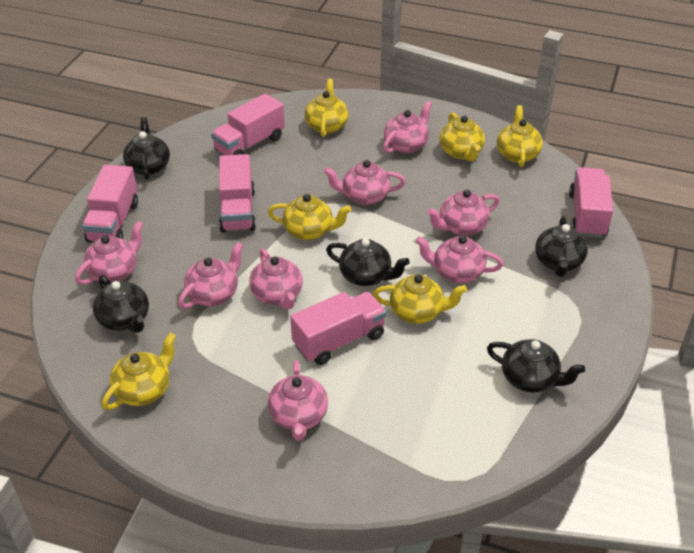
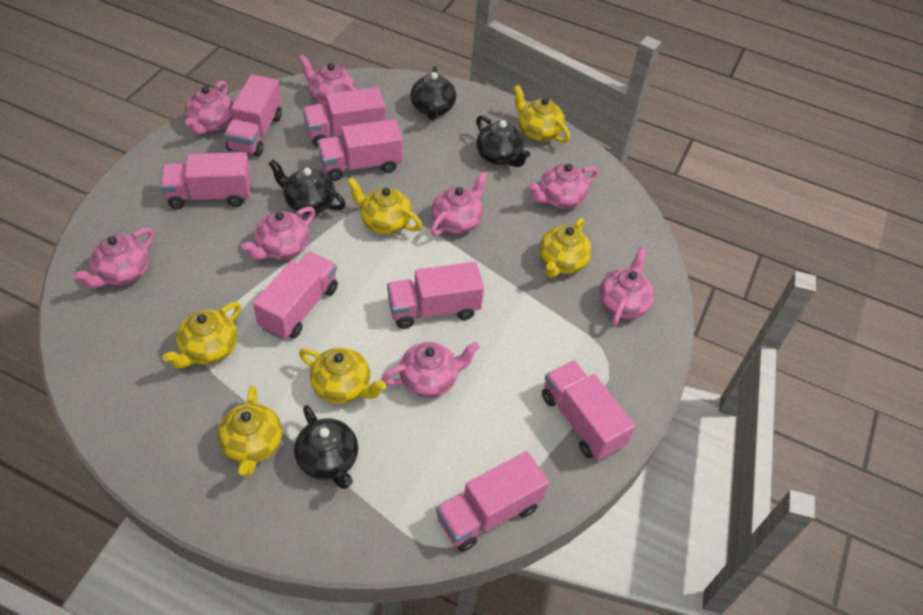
black teapot: [93,275,149,333] [123,117,170,180] [326,238,410,286] [487,339,585,393] [535,216,588,277] = 5 -> [269,160,346,214] [294,405,358,489] [410,66,456,120] [476,115,530,167] = 4
pink truck: [82,165,138,242] [211,93,285,155] [219,154,256,233] [290,292,386,365] [569,167,613,238] = 5 -> [160,152,251,209] [224,75,282,156] [253,252,338,340] [303,87,386,147] [317,119,403,181] [387,262,484,329] [436,451,549,552] [542,360,635,461] = 8

